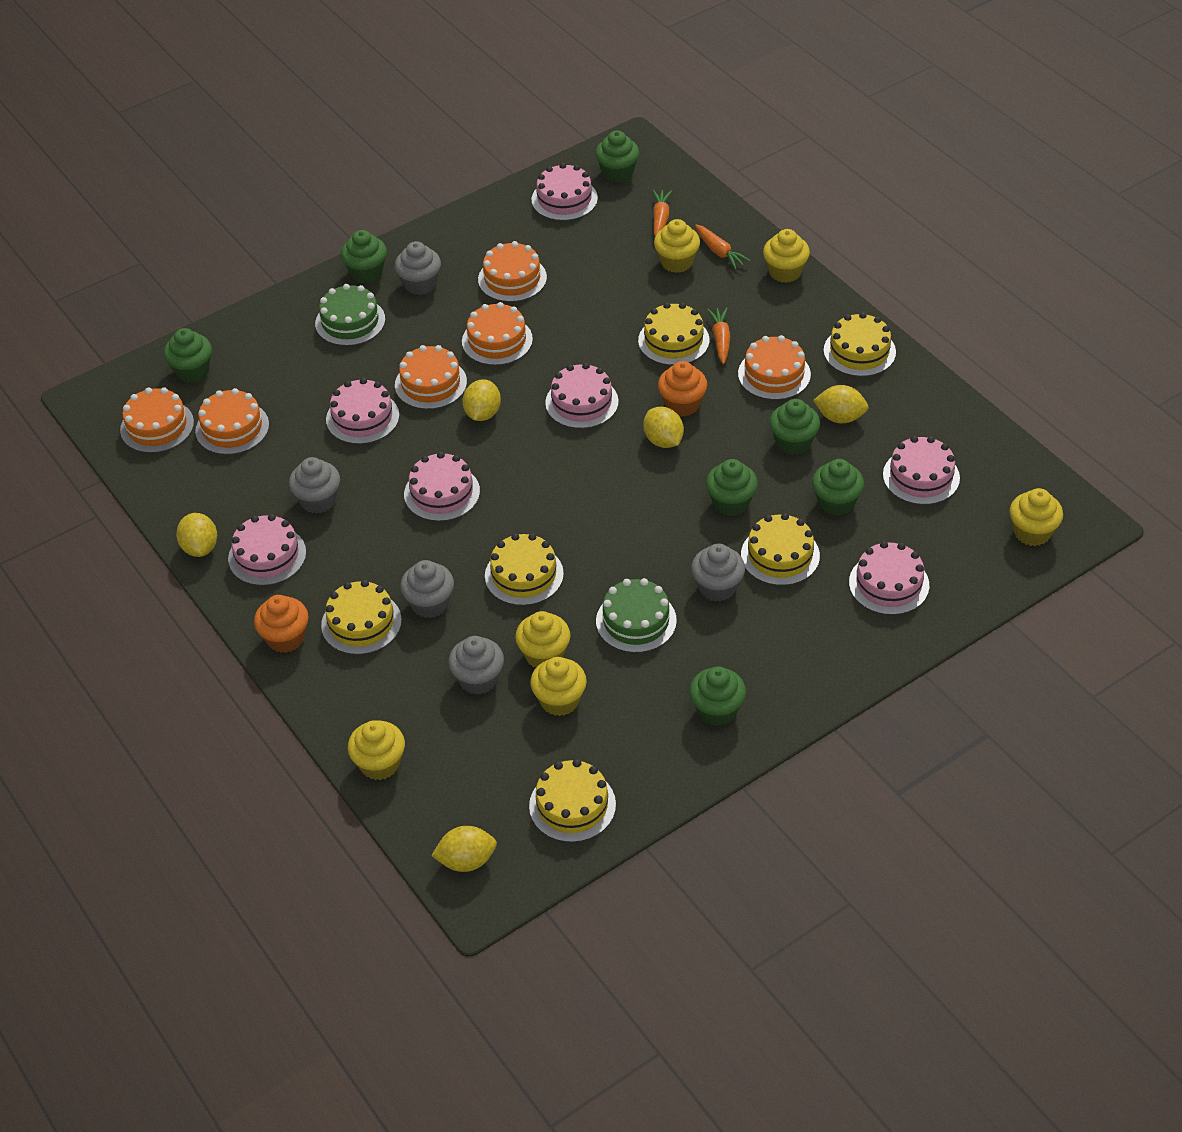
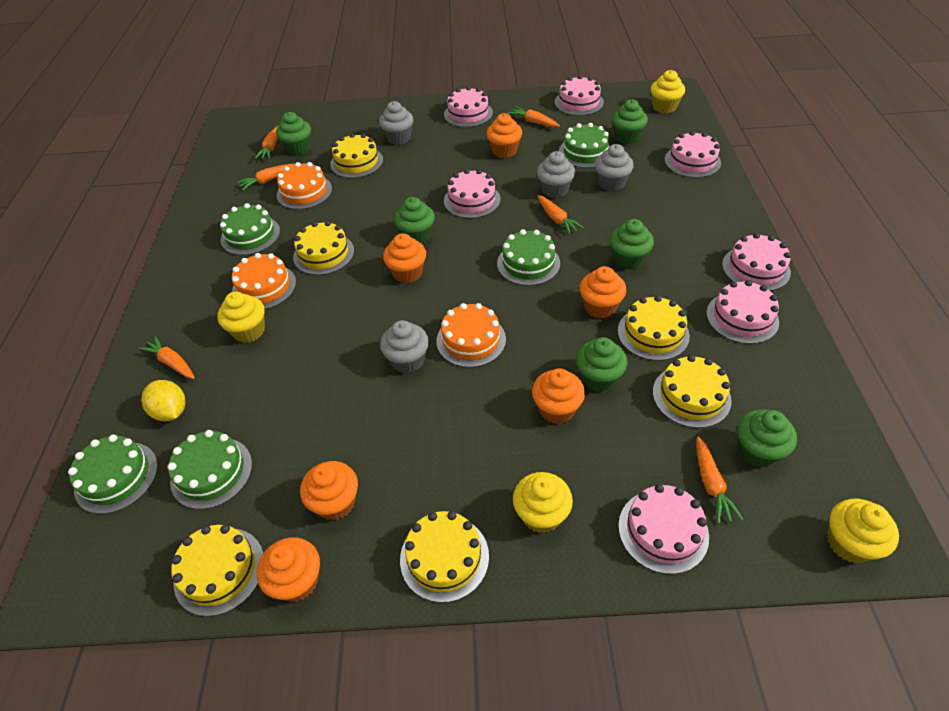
green cake: [315,284,385,346] [596,578,677,653] = 2 -> [68,434,158,514] [167,430,252,509] [220,203,280,255] [497,229,560,286] [559,123,610,168] = 5
green cupcake: [164,328,212,383] [341,230,387,283] [595,130,639,183] [689,666,746,726] [706,459,758,516] [770,399,820,455] [812,459,864,516] = 7 -> [276,112,311,155] [394,197,435,244] [576,337,628,392] [610,219,654,270] [611,99,648,144] [737,410,797,468] = 6
grey cupcake: [289,457,340,514] [395,241,441,295] [400,560,454,618] [448,636,504,695] [691,544,745,602] = 5 -> [379,101,414,145] [380,320,429,373] [536,151,575,198] [595,144,634,191] = 4
orange cake: [120,387,194,453] [195,388,269,455] [395,345,467,409] [462,302,533,365] [478,241,547,302] [738,335,811,400] = 6 -> [232,253,296,309] [277,162,332,210] [436,303,506,367] = 3
orange carrot: [652,190,672,236] [695,224,751,269] [707,307,730,364] = 3 -> [138,336,195,379] [237,164,295,190] [255,126,278,159] [508,106,560,127] [538,195,584,234] [697,436,743,523] = 6
orange cupcake: [254,595,308,653] [658,361,707,417] = 2 -> [257,537,320,602] [300,461,358,521] [383,233,426,283] [486,113,522,158] [532,368,585,424] [579,266,627,318] = 6
yellow cupcake: [348,720,405,780] [515,611,570,667] [530,657,587,716] [654,219,700,273] [763,229,810,283] [1010,488,1063,546] = 6 -> [217,292,265,343] [513,472,573,533] [650,70,685,114] [827,499,899,563] = 4
yellow lemon: [176,513,217,557] [431,826,497,872] [462,380,501,421] [643,407,684,448] [813,385,868,423] = 5 -> [141,380,185,421] = 1

